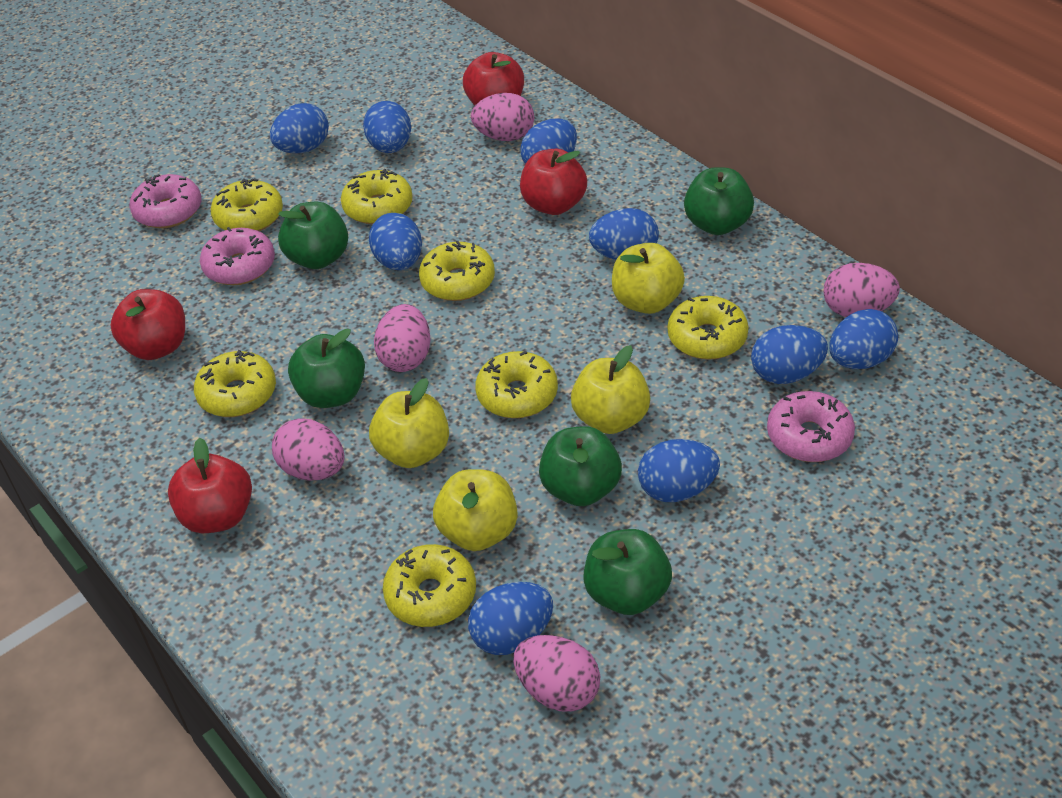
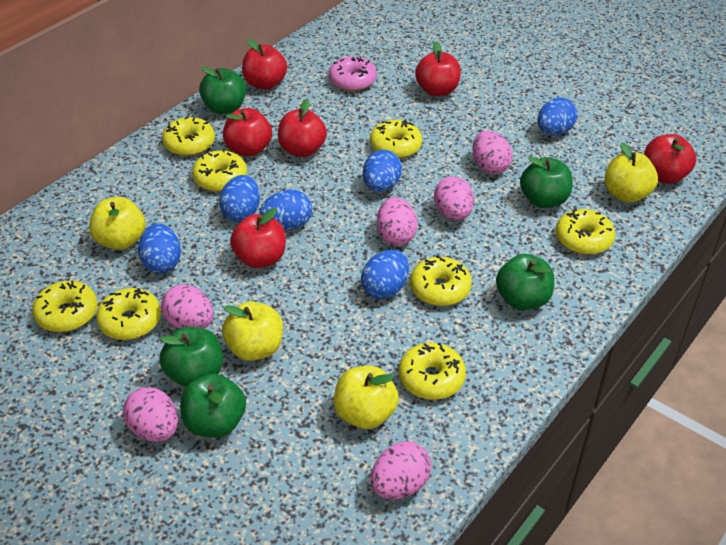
blue egg: [270,103,329,153] [363,101,411,153] [369,213,422,270] [468,582,553,655] [520,118,577,164] [589,208,659,260] [638,439,720,502] [751,325,828,384] [829,309,898,369] = 9 -> [138,223,181,273] [219,175,260,222] [260,190,312,230] [361,250,409,299] [363,150,402,192] [538,98,578,135] = 6
pink donut: [130,174,202,228] [200,227,275,285] [767,391,855,462] = 3 -> [329,56,377,91] = 1
pink egg: [272,418,345,481] [374,304,431,372] [471,93,534,141] [514,635,600,712] [823,263,900,317] = 5 -> [123,387,178,442] [161,284,214,329] [371,441,431,499] [377,197,417,246] [434,176,474,221] [472,131,513,174] = 6
red apple: [110,289,185,360] [168,438,252,533] [463,52,524,105] [520,149,587,215] = 4 -> [223,108,272,156] [230,208,286,268] [242,39,287,90] [278,98,327,157] [415,42,461,96] [644,134,696,184] = 6
yellow donut: [194,350,276,417] [211,178,283,231] [341,169,412,225] [383,544,476,627] [419,241,495,301] [475,351,558,418] [668,296,748,360] = 7 -> [32,281,98,332] [96,288,161,340] [162,116,215,156] [192,149,247,192] [370,120,422,159] [399,343,466,400] [410,256,472,306] [556,209,615,255] = 8

